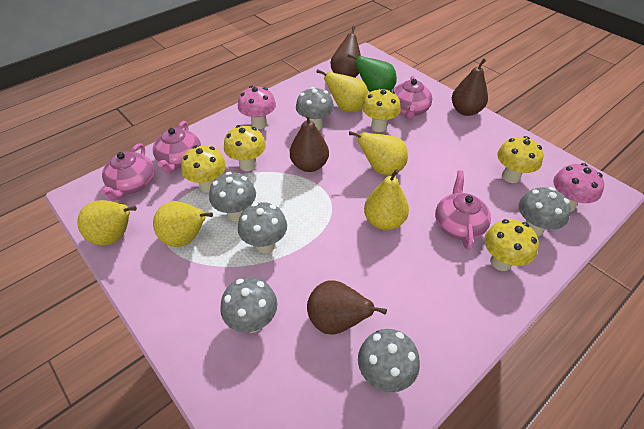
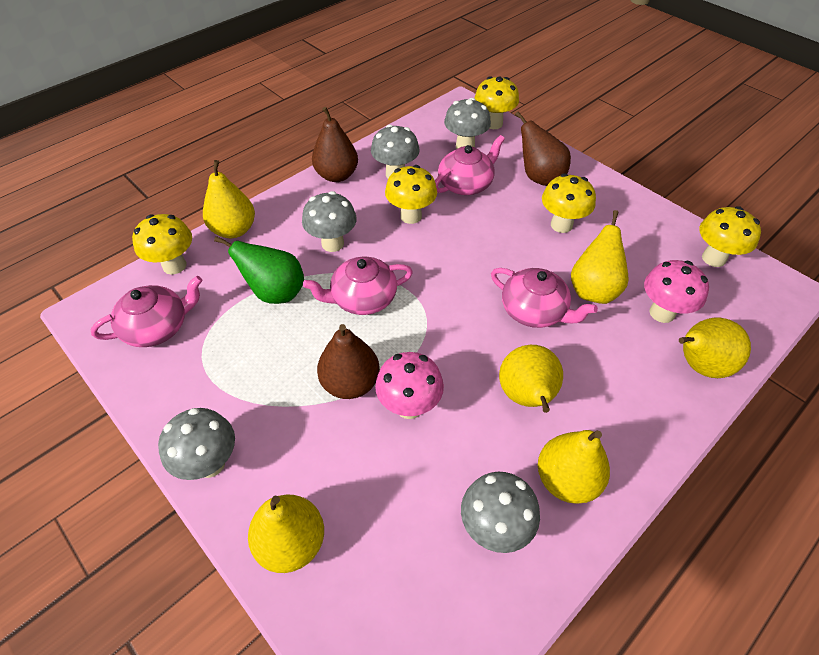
brown pear: [290,114,329,172] [307,281,387,334] [330,26,361,78] [452,59,488,116] = 4 -> [312,107,358,182] [317,324,380,399] [515,112,571,186] = 3
grey mushroom: [209,172,256,221] [220,277,277,333] [238,202,287,253] [296,87,334,130] [358,329,420,392] [519,187,571,237] = 6 -> [158,408,235,480] [302,191,357,252] [371,124,419,178] [444,98,491,149] [461,472,540,553] = 5
yellow pear: [77,200,137,245] [153,201,213,247] [316,69,368,112] [349,131,408,175] [364,169,409,230] = 5 -> [203,160,255,238] [248,495,324,573] [499,345,563,413] [538,430,610,504] [571,210,629,304] [679,318,751,378] = 6

